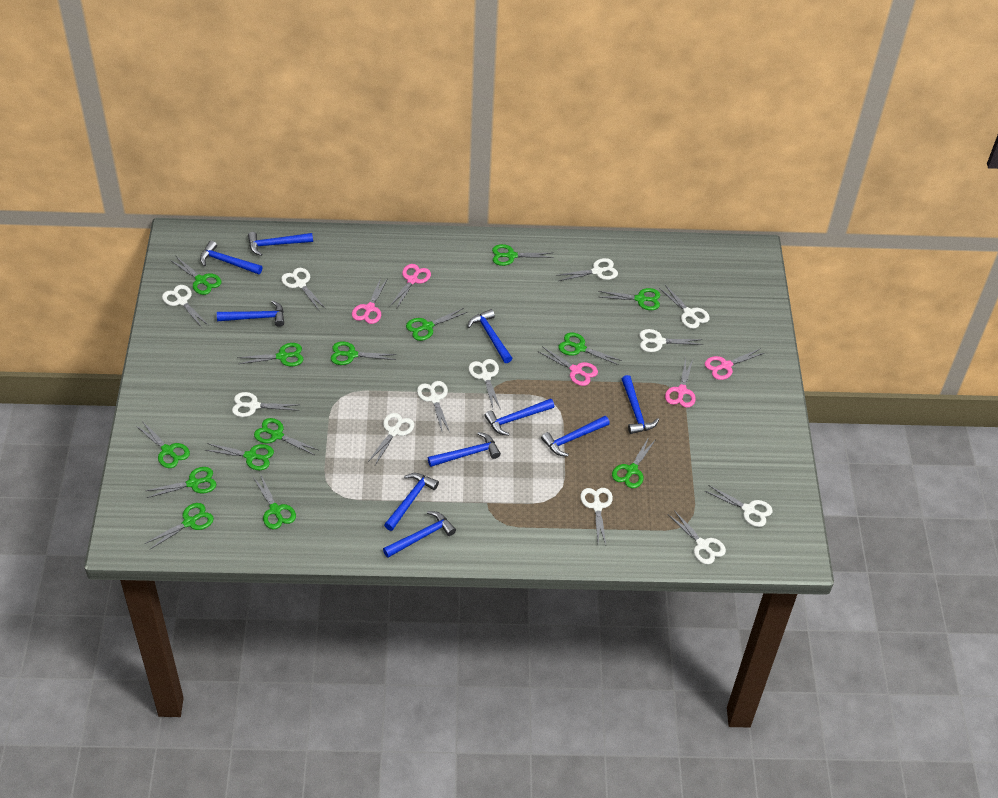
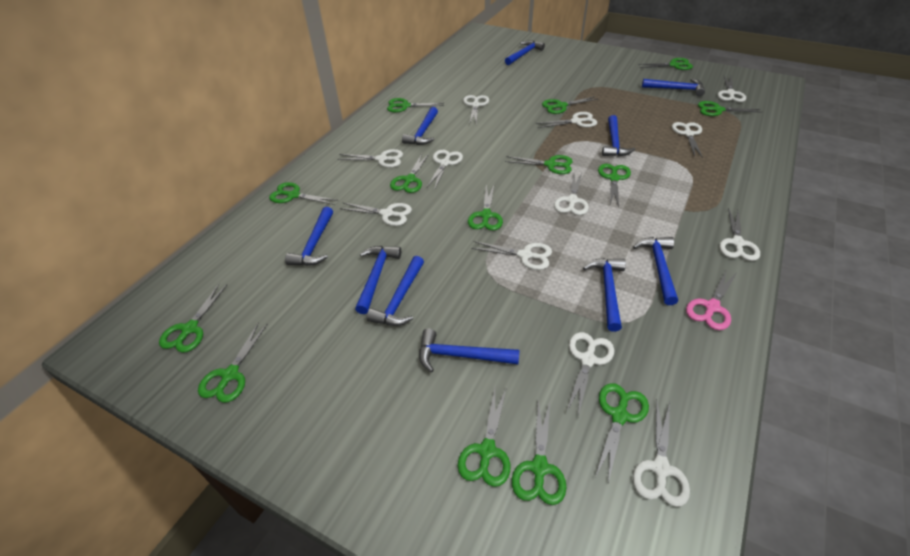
pink scissors: [352,278,388,324] [390,264,431,308] [539,346,598,386] [665,358,696,408] [705,348,764,380] = 5 -> [686,269,738,330] = 1

